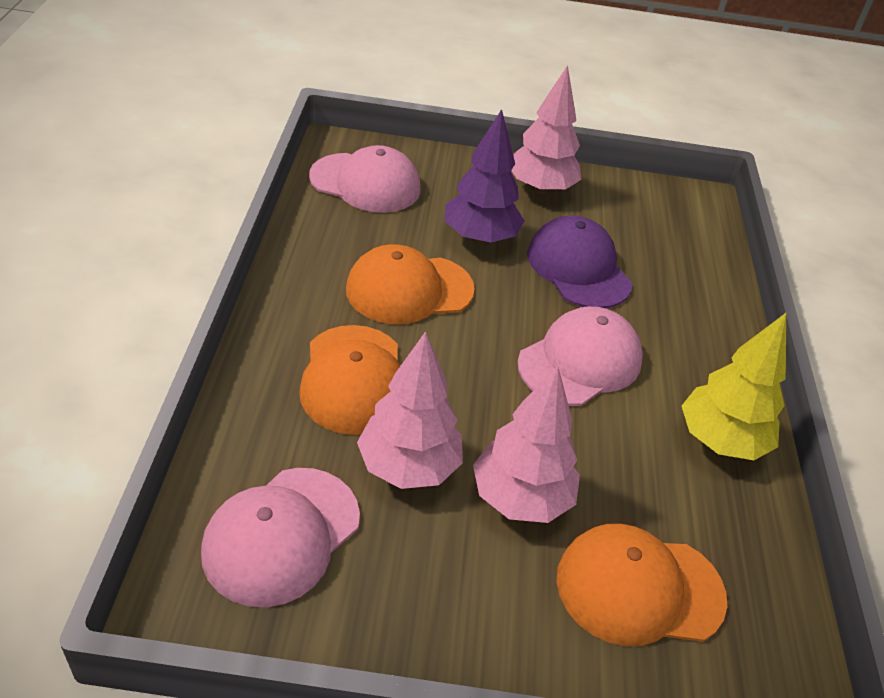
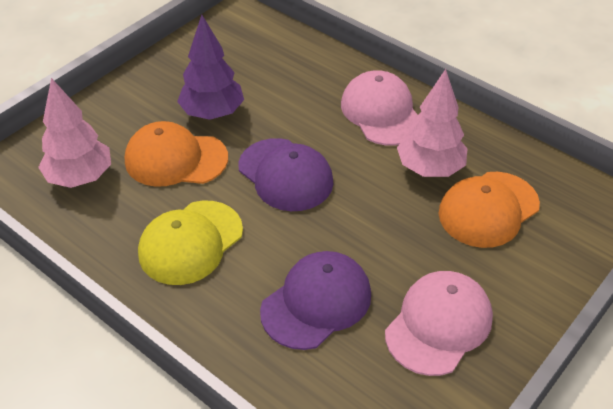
orange cap: [299,325,400,435] [346,244,475,324] [556,523,727,646] = 3 -> [125,121,228,187] [438,172,540,248] = 2
pink cap: [201,468,360,607] [309,145,421,213] [517,306,643,406] = 3 -> [341,70,418,146] [385,271,493,376] = 2
pink tree: [357,331,463,489] [473,367,580,523] [511,65,581,194] = 3 -> [38,78,111,188] [397,69,468,177] = 2
purple cap: [527,216,632,308] = 1 -> [238,138,334,211] [260,251,371,350] = 2
yellow cap: none = 0 -> [138,201,243,285] = 1
yellow tree: [682,313,786,460] = 1 -> none = 0

